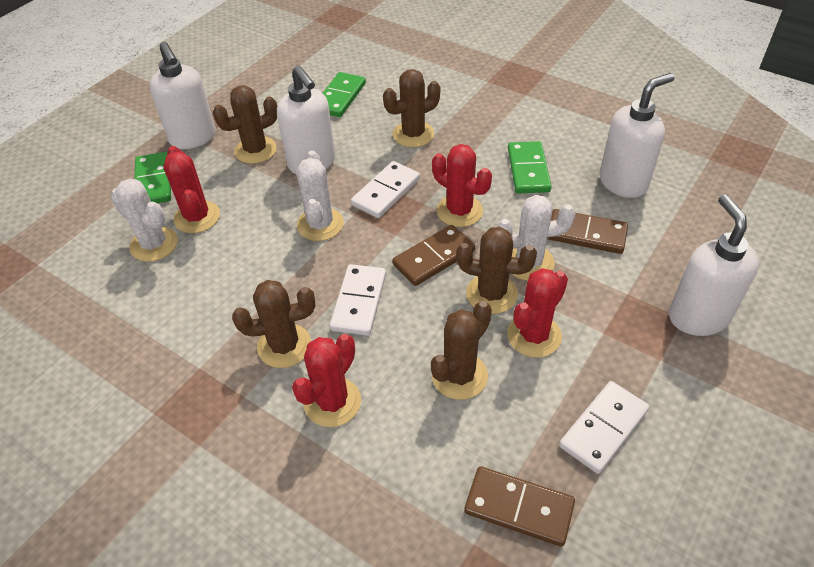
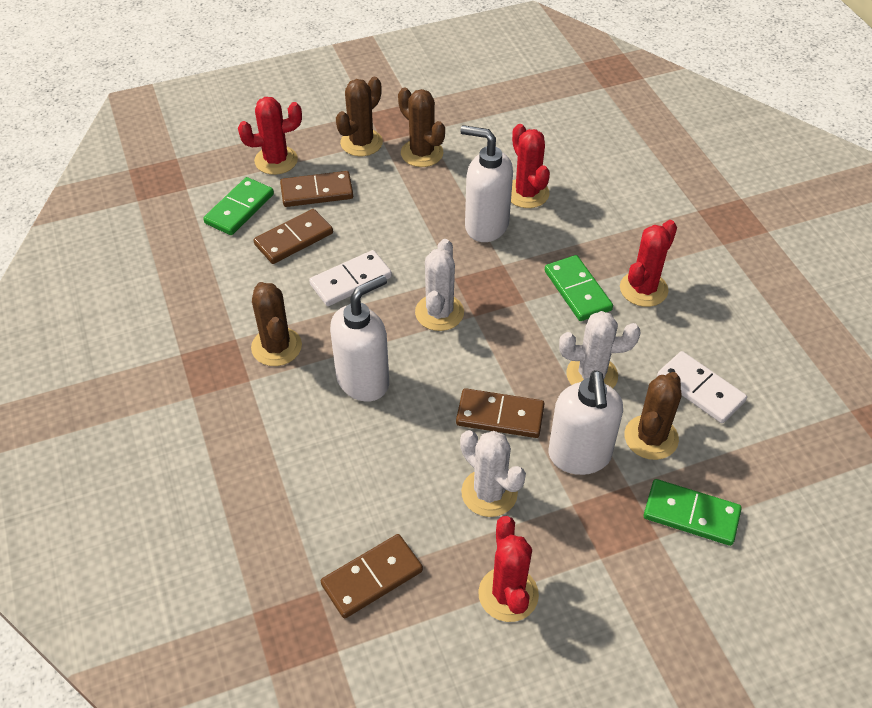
brown cactus: [213,85,277,164] [232,280,315,368] [383,69,440,147] [431,301,492,400] [456,227,537,314] = 5 -> [251,282,302,366] [336,77,383,156] [398,87,445,167] [624,372,681,460] = 4
brown domino: [392,225,475,286] [464,466,575,547] [547,209,628,254] = 3 -> [253,209,333,264] [280,171,353,207] [321,534,423,618] [456,388,544,438] = 4
white domino: [330,264,386,336] [351,161,420,218] [559,381,649,474] = 3 -> [309,250,392,306] [657,351,747,423] = 2
white soap dispenser: [150,42,216,149] [277,65,335,174] [599,73,675,198] [669,194,759,336] = 4 -> [330,275,389,402] [460,125,513,242] [548,370,623,475] = 3

